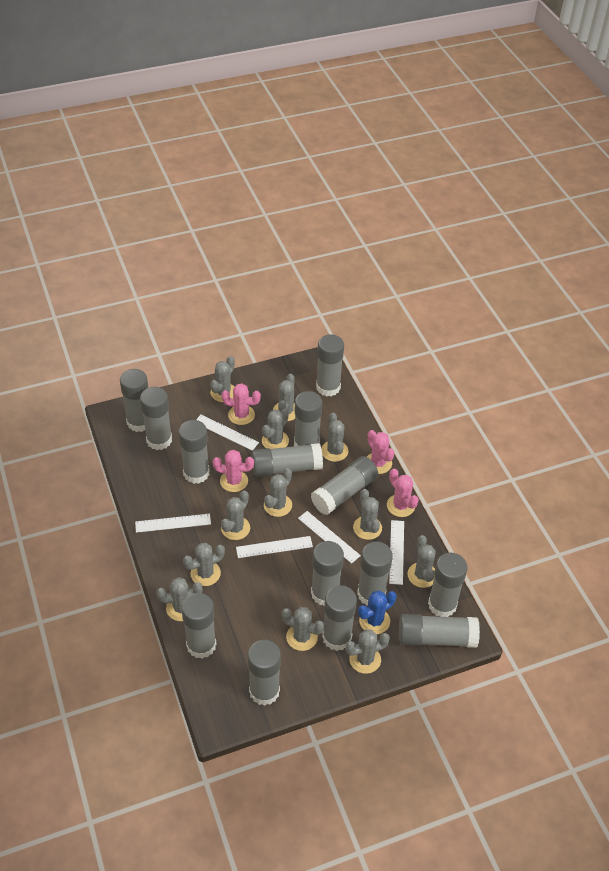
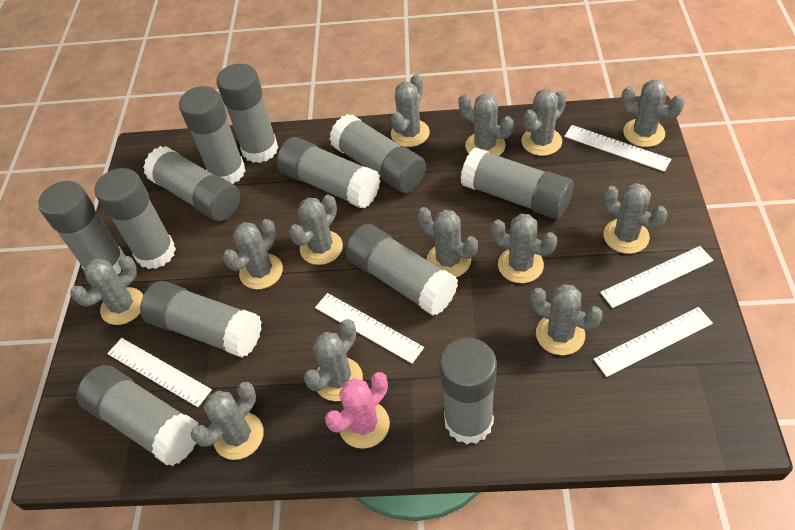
blue cactus: [358,591,396,634] = 1 -> none = 0
grey cactus: [156,577,202,621] [183,543,225,586] [210,356,235,402] [221,490,250,540] [262,409,289,449] [264,468,292,517] [273,374,295,421] [282,607,324,651] [321,413,348,462] [345,630,390,674] [353,489,382,540] [407,535,436,588] = 12 -> [70,255,143,325] [191,382,264,460] [222,219,283,290] [289,195,343,265] [304,319,363,401] [391,74,430,147] [417,207,478,277] [458,93,514,156] [491,214,557,283] [522,89,566,156] [530,284,603,355] [603,183,667,254] [621,79,685,147] = 13
grey glue stick: [120,369,148,432] [140,387,172,450] [179,420,209,484] [181,593,216,659] [248,640,281,706] [252,443,323,477] [294,391,322,446] [311,456,378,515] [311,541,344,605] [316,334,344,397] [322,585,357,651] [357,542,393,606] [399,614,480,648] [428,553,467,617] = 14 -> [38,181,125,274] [76,365,198,466] [95,168,176,269] [140,281,262,358] [143,146,240,221] [179,86,246,184] [217,63,278,163] [277,137,380,208] [329,114,426,193] [345,224,458,316] [439,338,497,444] [461,148,574,219] = 12
pink cactus: [213,450,254,492] [221,383,261,425] [367,430,395,474] [387,469,419,517] = 4 -> [325,372,390,449] = 1

